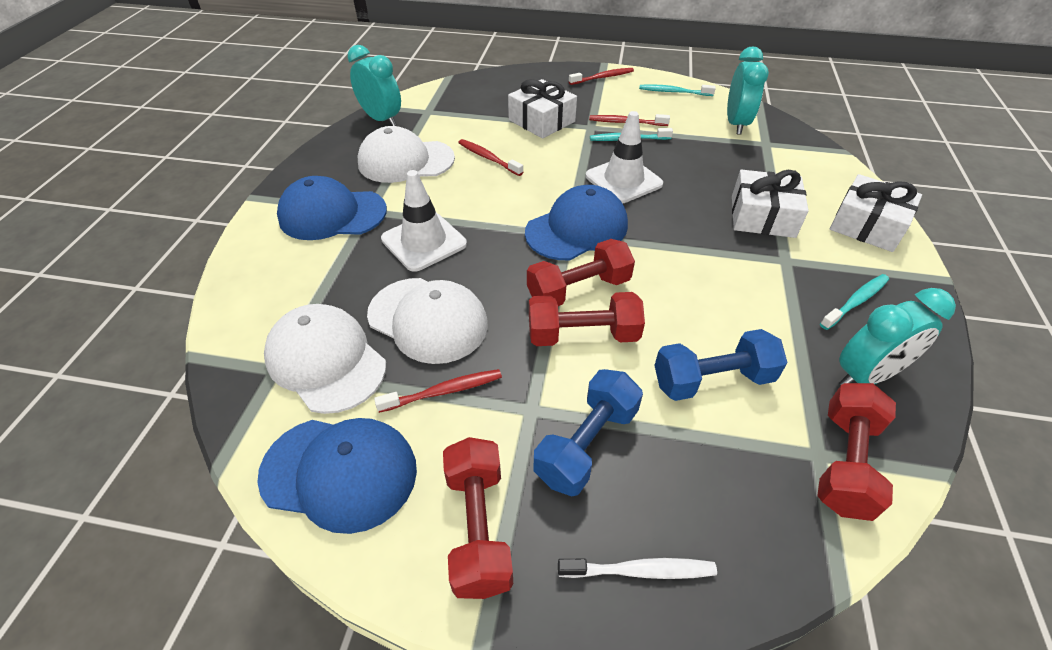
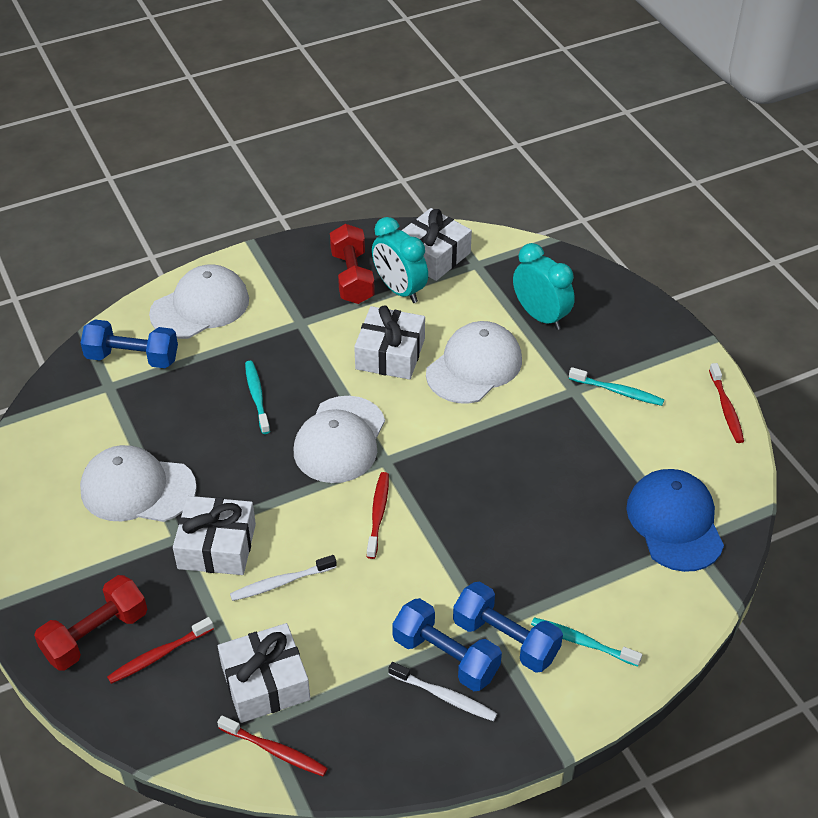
blue cap: [257,418,417,534] [277,176,387,240] [525,185,628,260] = 3 -> [626,469,724,572] = 1
blue dumbbell: [533,369,643,497] [654,329,788,401] = 2 -> [81,320,178,368] [392,598,502,691] [453,581,563,673] = 3
red dumbbell: [443,437,513,599] [527,239,635,306] [529,292,645,346] [817,383,896,521] = 4 -> [34,575,147,671] [330,224,375,304] = 2
turquoise clock: [348,45,401,126] [727,47,769,134] [839,288,956,385] = 3 -> [372,217,428,303] [513,243,575,330] = 2
white cap: [264,304,386,414] [358,126,455,183] [367,278,488,364] = 3 -> [80,445,197,522] [149,265,249,339] [294,396,385,483] [426,321,522,404] = 4
white gift: [508,79,577,139] [732,170,809,238] [829,174,922,252] = 3 -> [173,496,256,575] [218,623,310,723] [354,305,425,380] [401,208,472,281] = 4
white toothbrush: [558,558,717,579] = 1 -> [230,555,337,601] [388,662,497,721] = 2
white traffic cone: [381,170,467,272] [585,111,663,204] = 2 -> none = 0

